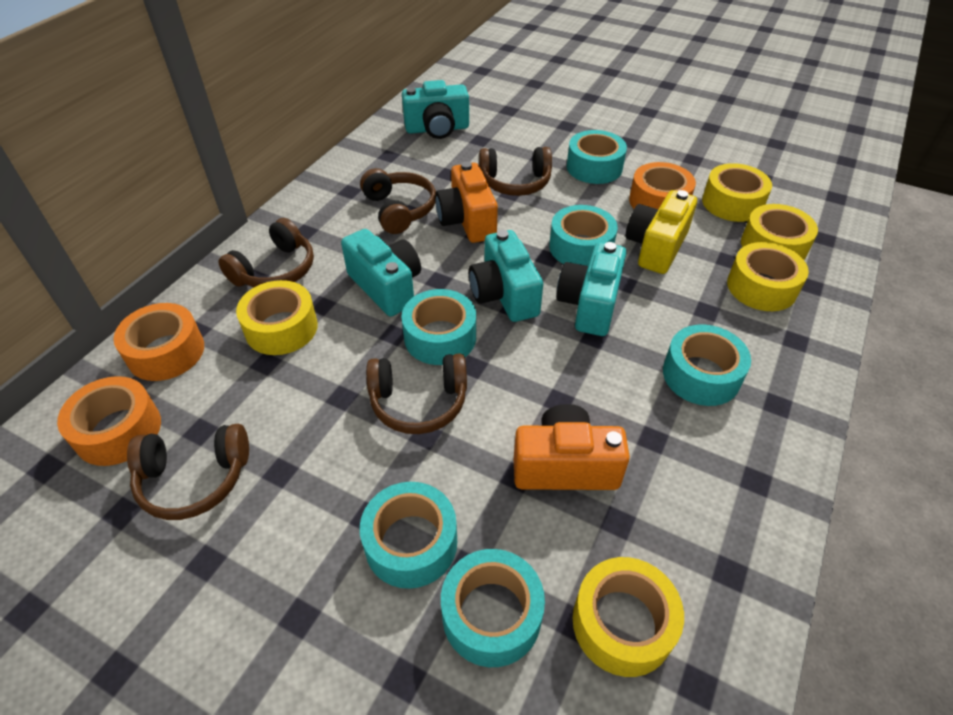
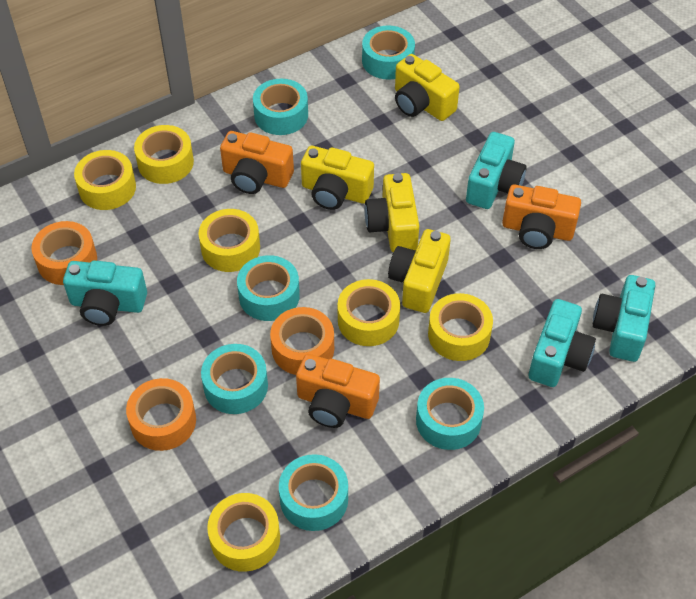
brown headphones: [127,424,249,520] [218,218,314,287] [360,168,436,234] [366,354,467,434] [479,147,552,196] = 5 -> none = 0
orange camera: [435,161,498,243] [514,404,630,490] = 2 -> [220,131,294,194] [296,354,380,428] [502,185,581,249] = 3
yellow camera: [626,190,697,274] = 1 -> [301,146,374,210] [364,173,419,252] [388,229,451,313] [395,54,460,121] = 4
yellow tape: [236,280,318,355] [573,557,684,677] [702,163,772,222] [727,242,809,311] [741,204,818,260] = 5 -> [74,150,136,210] [134,125,194,184] [198,209,260,272] [207,493,280,572] [337,279,400,346] [428,293,493,361] = 6

